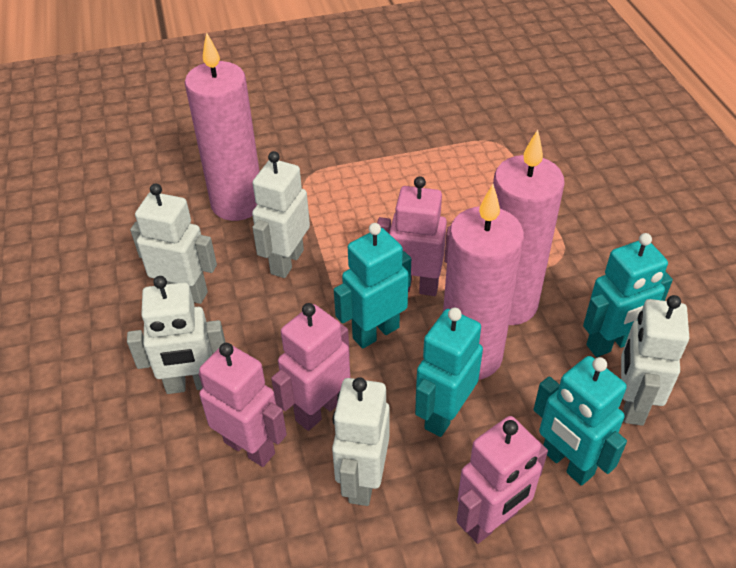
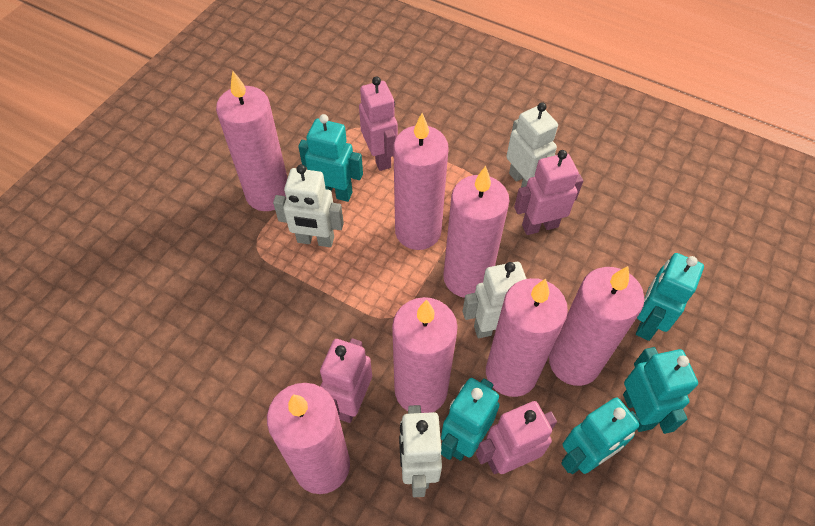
pink candle: [185,32,260,221] [443,184,524,380] [493,130,565,325] = 3 -> [216,71,287,211] [267,383,350,494] [392,297,458,413] [393,113,449,250] [443,166,509,298] [486,278,568,397] [549,266,644,386] = 7
turquoise robot: [334,223,411,349] [415,308,483,437] [534,356,627,486] [583,233,673,357] = 4 -> [298,114,363,202] [441,378,499,461] [561,398,640,474] [623,347,698,434] [636,253,704,341] = 5
white robot: [127,276,226,394] [130,183,217,304] [252,151,310,278] [332,377,390,506] [621,295,689,426] = 5 -> [273,164,344,247] [399,405,442,497] [463,262,527,338] [506,102,558,187] = 4

